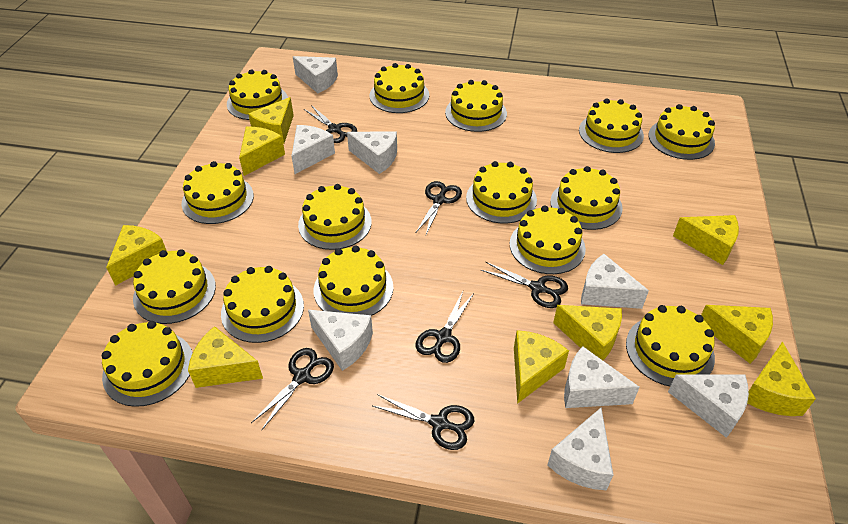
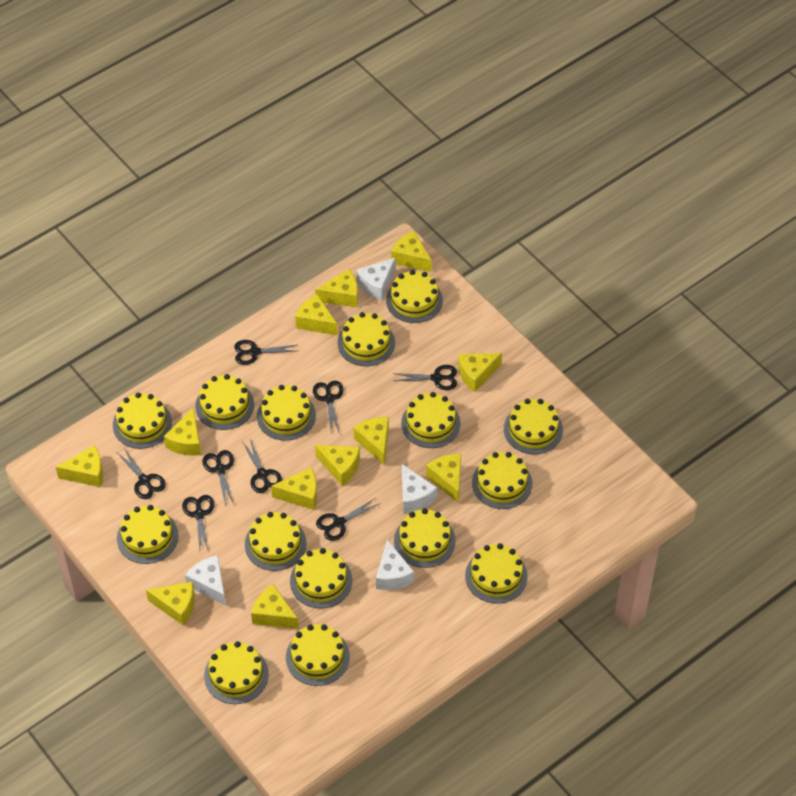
black scissors: [251,348,334,430] [304,105,357,143] [373,394,474,450] [415,291,474,363] [416,181,462,235] [481,262,568,308] = 6 -> [118,448,166,499] [182,495,214,553] [202,450,234,507] [234,340,297,365] [243,439,282,493] [313,381,344,434] [316,498,381,541] [393,365,457,390] = 8
white cheese: [292,125,335,174] [293,56,338,93] [308,310,373,371] [347,131,397,174] [547,408,614,490] [564,346,640,408] [581,254,649,309] [668,374,749,438] = 8 -> [185,555,226,606] [357,257,396,301] [376,539,414,590] [402,464,437,513] = 4
yellow cheese: [106,225,167,286] [188,326,263,388] [239,126,285,176] [248,97,294,144] [514,330,569,404] [553,305,622,360] [673,215,739,265] [701,305,773,364] [747,342,816,416] = 9 -> [56,445,103,487] [146,582,195,626] [164,408,201,456] [251,584,299,629] [271,467,317,510] [295,294,338,335] [315,269,358,307] [315,445,360,486] [353,417,389,465] [391,231,432,272] [426,454,461,502] [458,353,502,392] = 12

